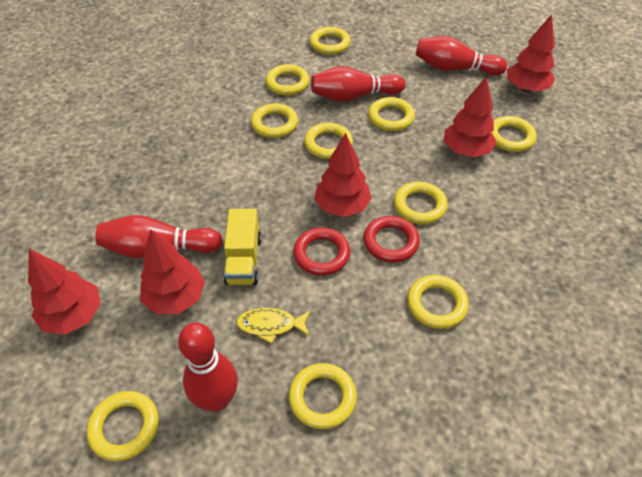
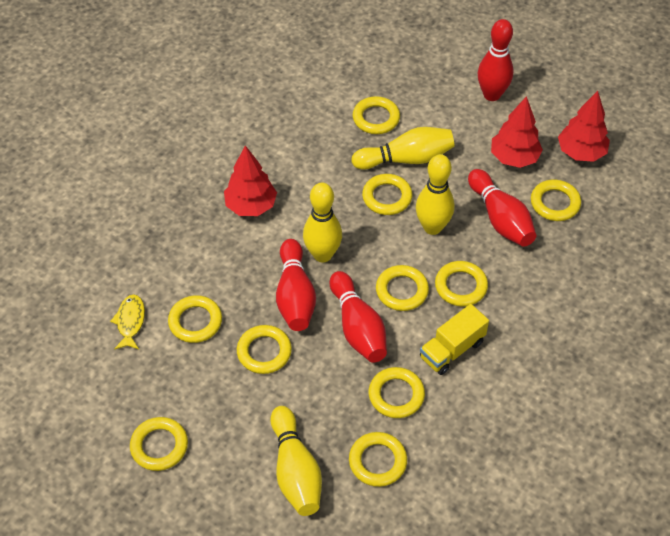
red ring: [293,227,351,276] [363,216,420,263] = 2 -> none = 0
red tree: [28,248,101,335] [140,229,205,314] [314,133,372,217] [444,76,497,157] [507,14,555,92] = 5 -> [224,145,277,216] [491,96,543,168] [558,91,610,162] = 3
yellow bowling pin: none = 0 -> [270,406,322,516] [303,182,342,263] [351,127,455,170] [416,154,454,235] = 4

